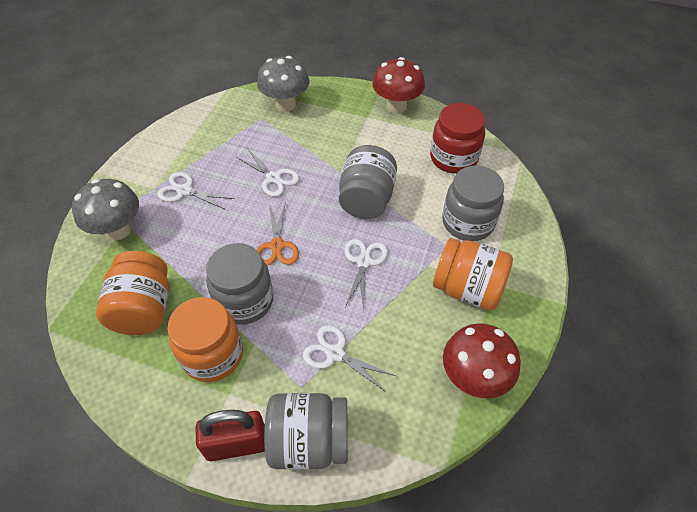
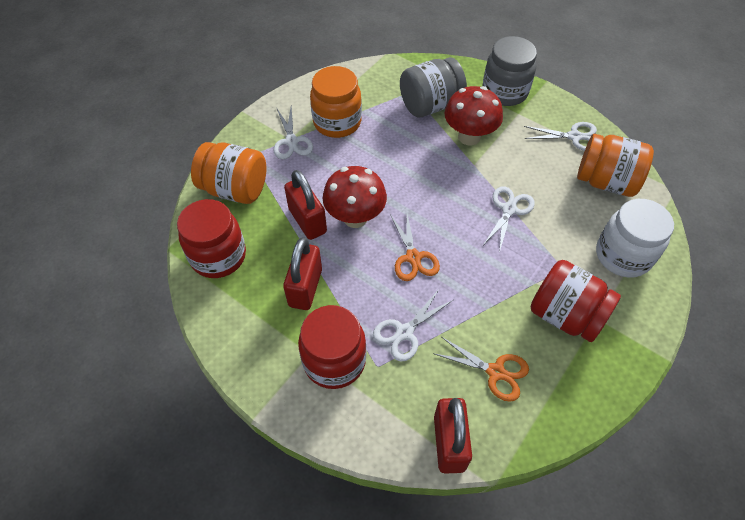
grey jar: [206,243,273,325] [264,393,348,470] [339,145,397,219] [442,166,504,241] = 4 -> [400,57,467,117] [482,36,537,106] = 2
grey mushroom: [72,179,139,240] [257,56,309,112] = 2 -> none = 0
orange scissors: [257,204,299,266] = 1 -> [390,213,440,281] [433,337,529,402] = 2
red jar: [430,103,485,174] = 1 -> [177,199,246,278] [298,305,366,389] [530,260,621,342] = 3
red padlock: [196,410,265,461] = 1 -> [283,238,322,310] [284,170,327,240] [434,398,472,474] = 3
white jar: none = 0 -> [596,199,674,278] = 1

